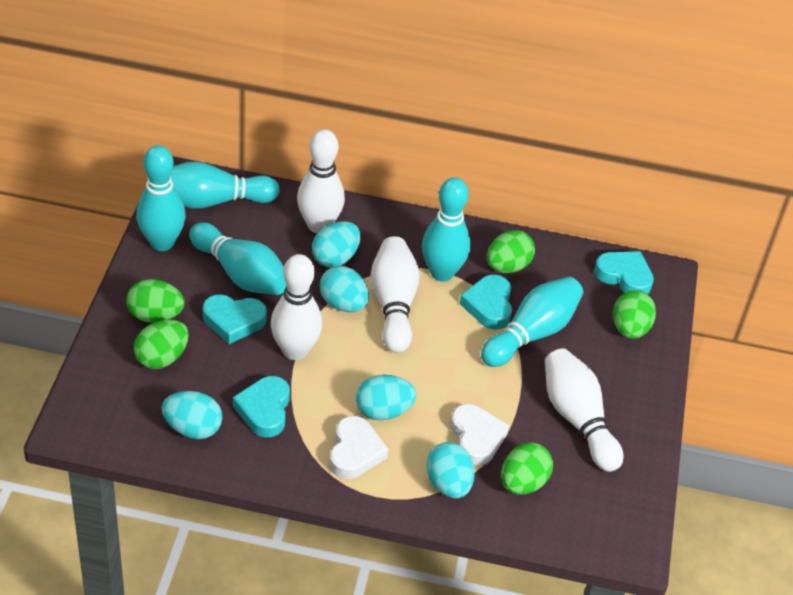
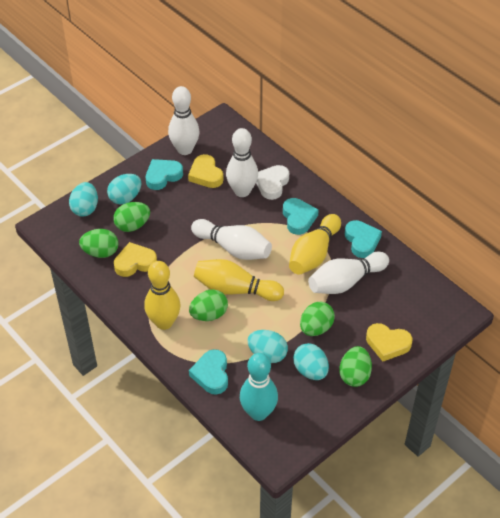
turquoise bowling pin: [136,145,186,251] [171,161,280,209] [189,222,286,295] [422,177,471,281] [481,277,583,367] = 5 -> [240,353,278,421] = 1
turquoise egg: [162,391,222,439] [312,221,360,268] [320,266,369,312] [356,375,416,420] [426,442,475,498] = 5 -> [69,182,98,217] [107,174,141,204] [247,330,288,363] [293,343,329,380] = 4
white heart: [329,416,388,479] [450,404,509,466] = 2 -> [256,165,289,200] = 1
yellow bowling pin: none = 0 -> [144,261,181,330] [194,259,284,301] [289,214,341,275] = 3
yellow heart: none = 0 -> [114,242,157,277] [188,154,223,188] [366,323,412,361] = 3

